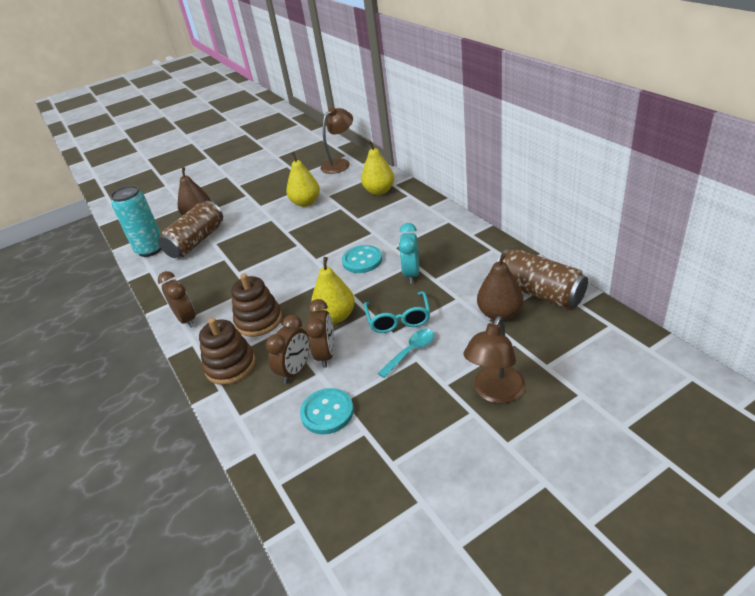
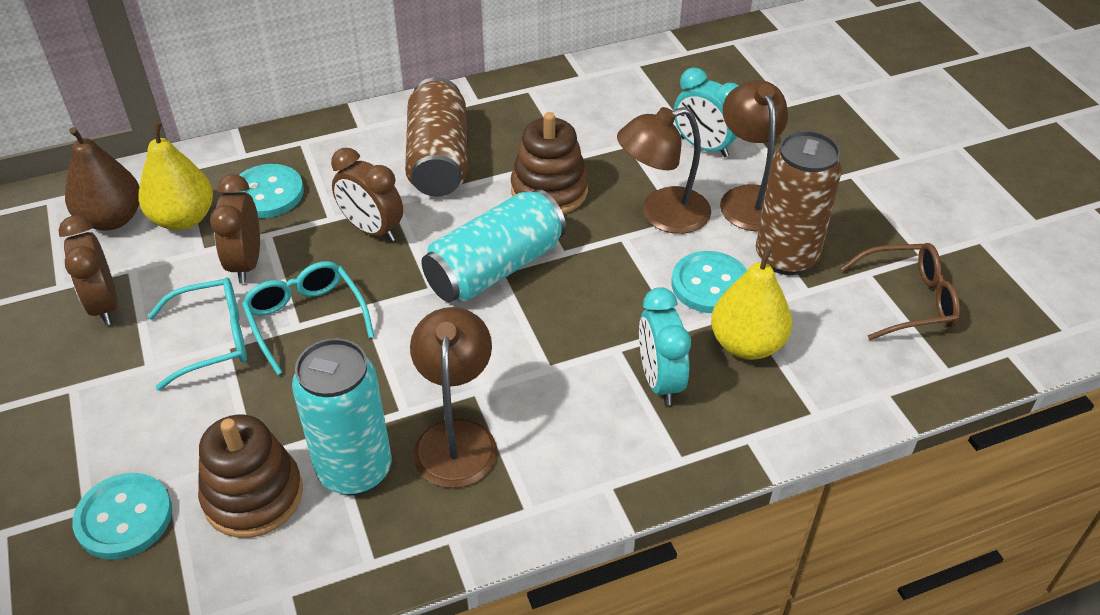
brown glasses: none = 0 -> [841,243,960,340] = 1
brown lamp: [320,107,353,174] [463,316,525,403] = 2 -> [410,307,497,488] [617,107,711,234] [720,80,788,232] = 3
brown pear: [178,167,211,216] [477,253,524,321] = 2 -> [65,127,139,231] = 1
turquoise button: [300,388,354,435] [342,245,382,273] = 2 -> [73,473,172,560] [229,164,304,218] [672,251,747,313] = 3
turquoise can: [110,185,162,257] = 1 -> [292,338,392,495] [421,189,566,302] = 2
turquoise clock: [399,223,419,284] = 1 -> [639,287,691,405] [674,67,739,157] = 2
turquoise glasses: [364,291,430,333] = 1 -> [148,278,247,390] [242,261,374,375] = 2
turquoise spoon: [378,329,434,378] = 1 -> none = 0
yellow pear: [286,152,320,207] [311,257,355,323] [361,140,394,195] = 3 -> [138,122,213,230] [711,246,792,360] = 2

